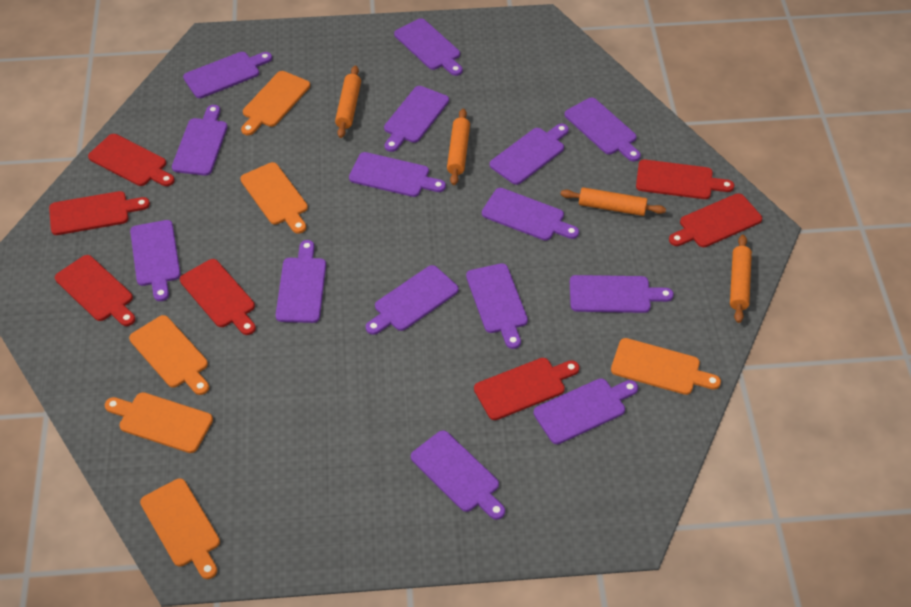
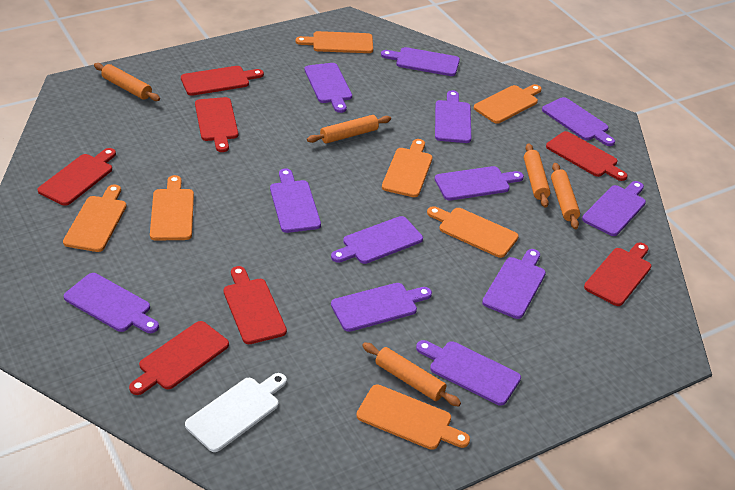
orange cutting board: [105,392,213,453] [129,315,209,395] [140,478,220,579] [240,162,308,234] [241,71,310,135] [611,338,721,395] = 6 -> [63,184,127,252] [150,175,194,241] [296,31,373,53] [356,384,470,450] [382,139,433,197] [427,206,519,258] [474,84,542,124] = 7
orange rolling pin: [335,66,361,138] [447,109,470,185] [560,187,666,216] [730,235,752,323] = 4 -> [94,63,160,101] [307,115,391,143] [362,342,461,406] [524,143,550,208] [551,163,580,229] = 5
purple cutting board: [130,220,181,301] [172,105,228,176] [183,52,272,98] [276,240,326,323] [349,152,446,197] [366,265,459,335] [384,86,449,152] [394,18,463,76] [411,430,505,520] [466,263,528,349] [482,188,579,241] [490,124,569,185] [533,378,638,444] [565,98,641,161] [570,275,674,313] = 15 -> [64,273,159,333] [270,168,321,233] [305,63,352,113] [331,216,423,264] [331,283,432,332] [381,47,460,76] [416,340,521,406] [435,90,471,143] [435,166,524,201] [482,249,546,319] [542,97,615,146] [582,181,646,236] = 12
white cutting board: none = 0 -> [185,373,287,452] = 1

